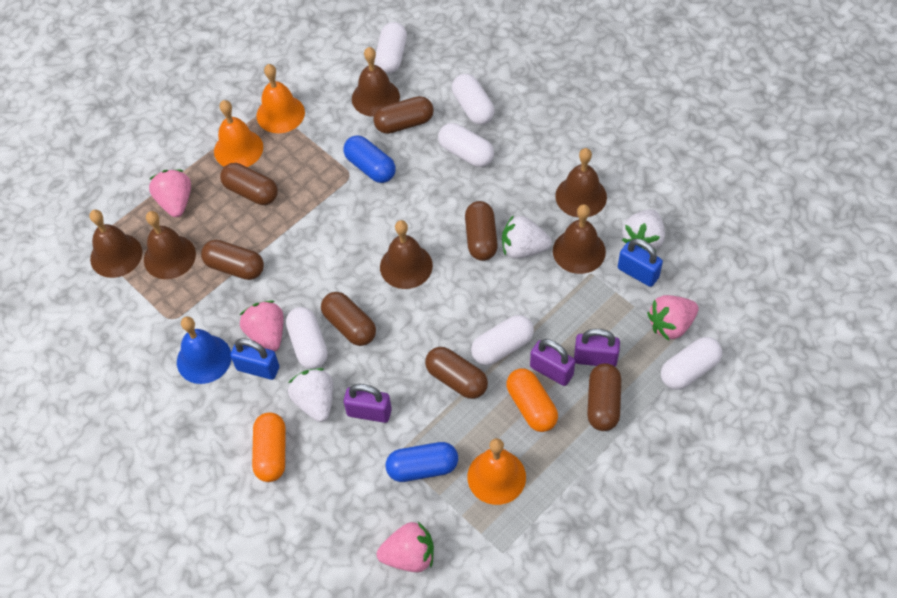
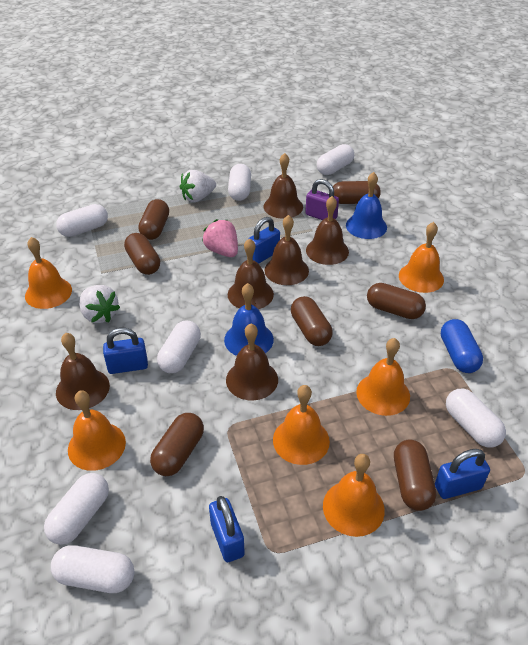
blue bell: [177,316,231,384] = 1 -> [224,283,274,356] [346,172,387,239] = 2
blue capsule: [344,135,396,183] [386,442,458,482] = 2 -> [441,319,483,373] = 1
blue padlock: [230,338,279,380] [618,239,663,287] = 2 -> [103,328,148,374] [209,496,245,562] [248,217,280,264] [435,449,490,499] = 4
orange bell: [214,100,263,167] [257,64,305,133] [467,438,526,505] = 3 -> [25,237,72,309] [68,390,126,471] [273,385,330,465] [323,454,385,537] [356,338,410,416] [399,222,444,293] = 6
orange capsule: [252,412,286,482] [506,368,558,432] = 2 -> none = 0
pink strawberry: [149,170,191,217] [240,300,283,352] [377,522,434,572] [647,295,698,340] = 4 -> [202,219,238,257] = 1
purple padlock: [344,384,392,423] [530,339,575,386] [574,329,620,367] = 3 -> [305,179,339,220] = 1
white capsule: [286,307,328,369] [375,22,407,74] [438,123,494,167] [452,74,494,125] [471,315,534,365] [661,337,722,390] = 6 -> [44,473,109,545] [51,545,134,593] [56,204,108,237] [157,320,201,373] [228,164,251,201] [317,144,354,175] [446,389,506,448] = 7
white strawberry: [288,368,333,422] [502,215,552,259] [622,209,665,251] = 3 -> [79,285,120,323] [180,170,216,202] = 2

